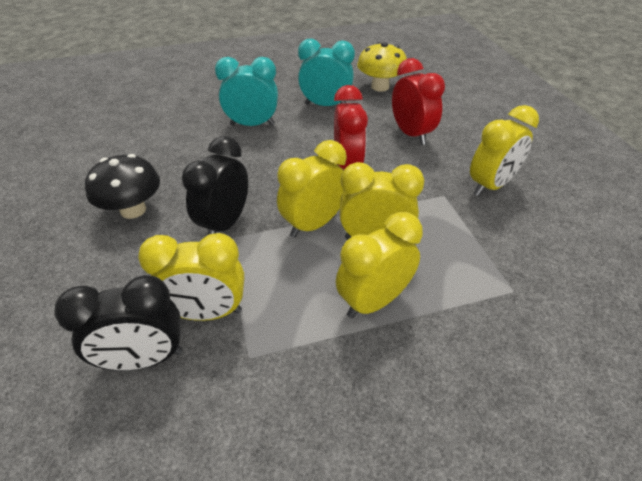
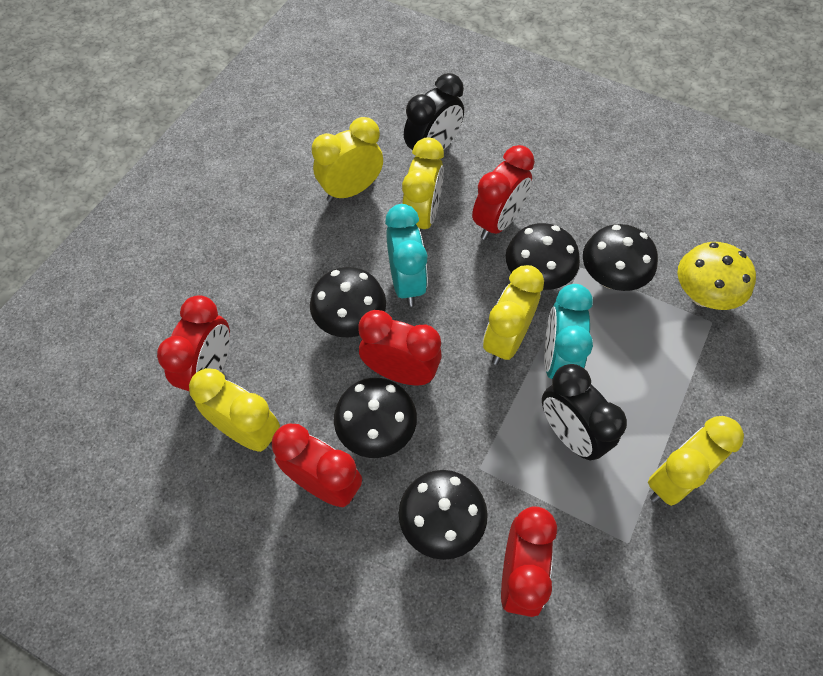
black mushroom: [85,154,160,219] = 1 -> [310,267,386,337] [334,378,417,458] [399,470,488,560] [506,223,580,290] [583,224,658,291] = 5
red clock: [334,85,368,170] [392,58,445,145] = 2 -> [157,295,230,391] [272,424,362,507] [358,310,442,385] [472,145,535,240] [501,506,557,617] = 5

